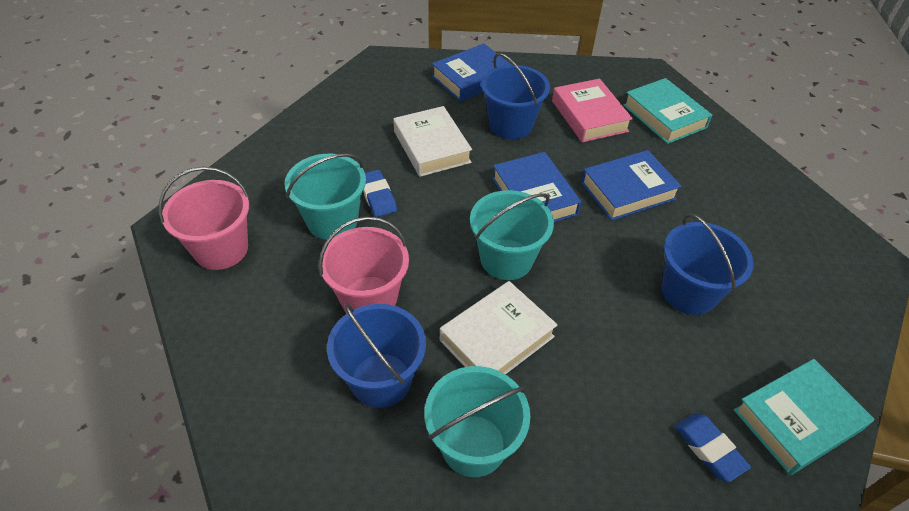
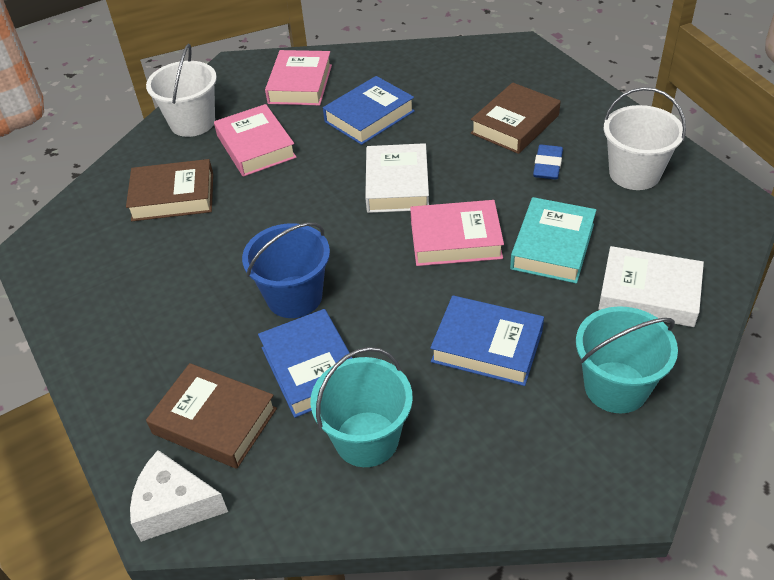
blue bucket: [327,303,426,408] [481,53,550,139] [662,213,754,315] = 3 -> [242,222,330,318] = 1
blue eraser: [363,170,397,217] [675,413,751,482] = 2 -> [533,145,563,179] = 1
brown book: none = 0 -> [126,159,213,221] [146,363,277,469] [471,82,560,154] = 3
pink book: [552,79,633,142] = 1 -> [214,104,297,177] [265,50,332,106] [410,200,504,266] = 3
pink bucket: [159,167,249,270] [319,216,409,313] = 2 -> none = 0
turquoise book: [623,78,712,144] [734,359,874,475] = 2 -> [510,197,596,283] = 1
turquoise bucket: [285,153,366,240] [424,366,530,477] [470,190,554,280] = 3 -> [310,347,413,467] [576,306,678,413] = 2
white bucket: none = 0 -> [146,44,217,137] [604,87,686,190] = 2
white cheese: none = 0 -> [130,450,228,542] = 1

